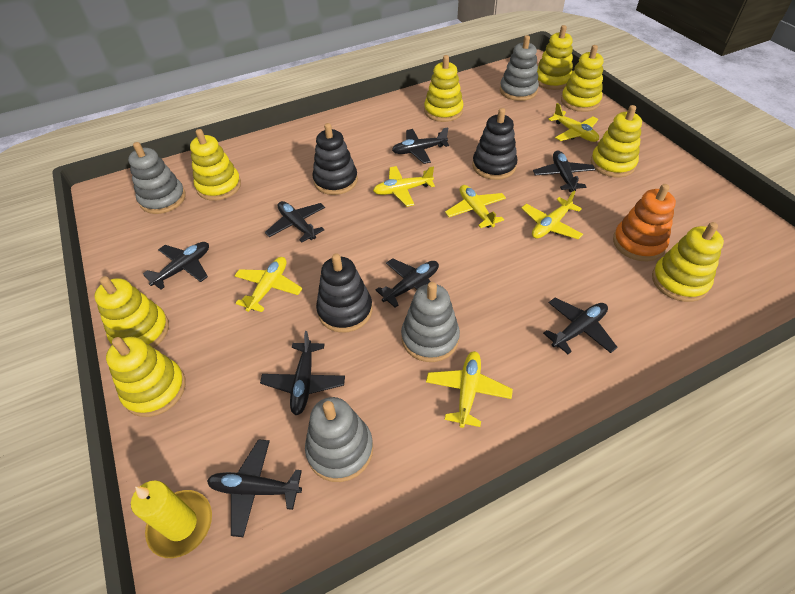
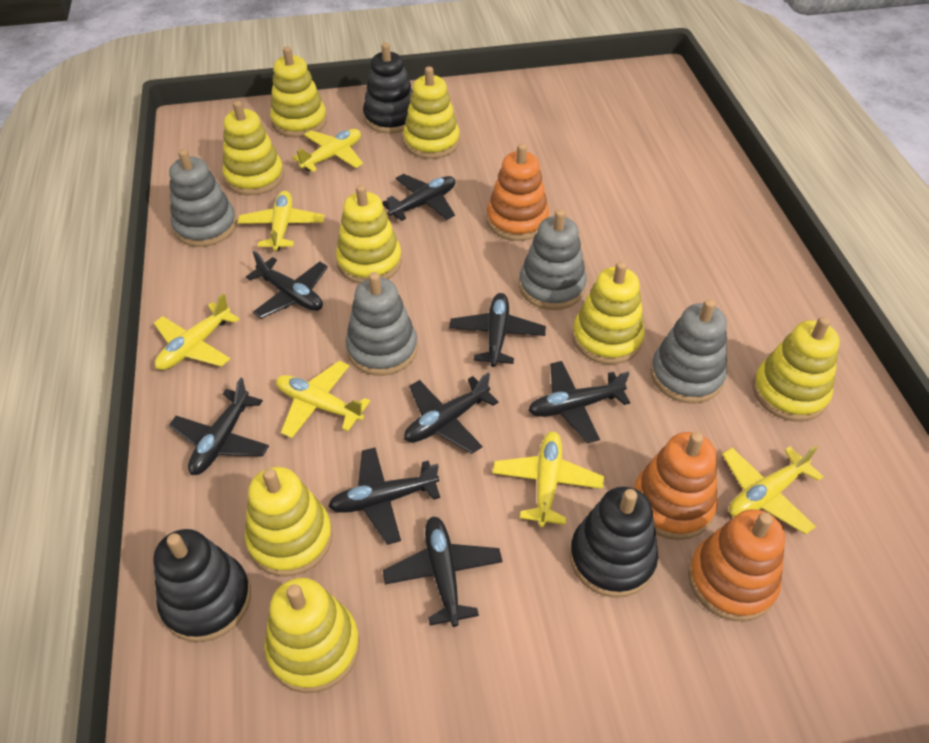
orange stacking toy: [613,184,676,261] = 1 -> [487,143,549,241] [634,432,718,540] [688,509,785,621] = 3
yellow candle: [131,480,212,558] = 1 -> none = 0

